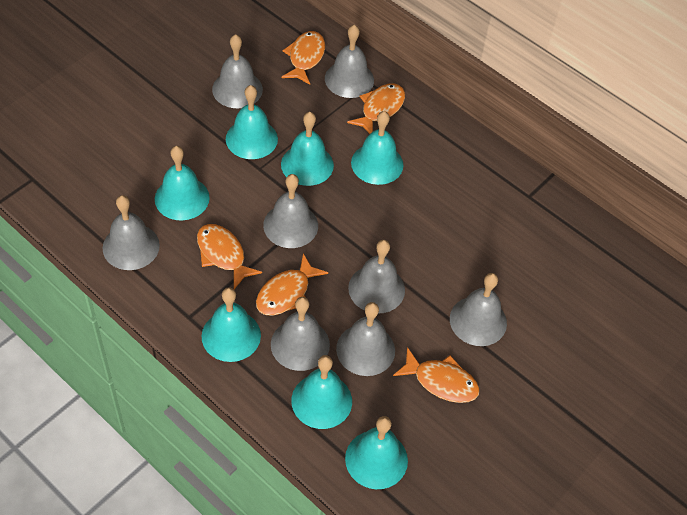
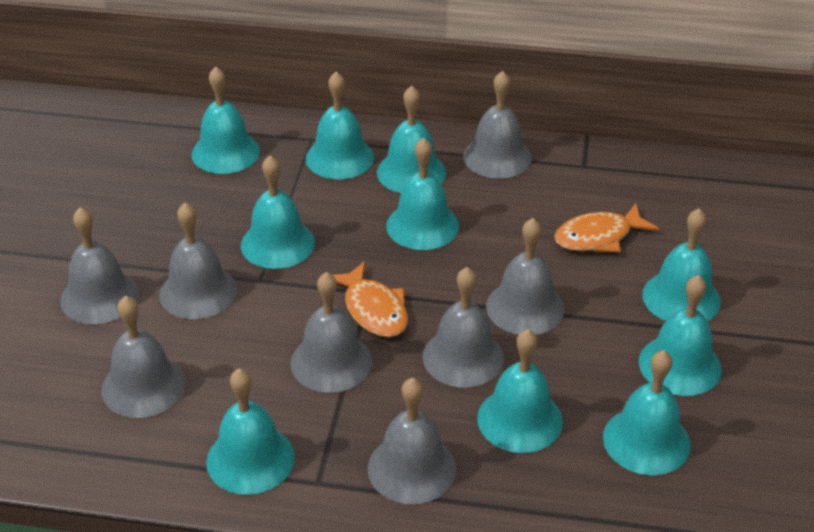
orange fish: [197,224,262,289] [256,254,328,316] [281,31,325,85] [347,83,405,134] [393,347,480,403] = 5 -> [333,261,408,337] [554,203,659,253] = 2
turquoise bell: [155,146,210,220] [202,287,261,362] [226,85,278,159] [281,112,334,186] [291,355,352,429] [345,416,408,489] [351,111,404,185] = 7 -> [191,66,260,174] [206,369,295,495] [241,155,315,269] [306,72,374,179] [377,86,446,193] [386,138,459,250] [477,329,563,453] [603,350,690,475] [639,275,722,396] [642,209,721,321] = 10

